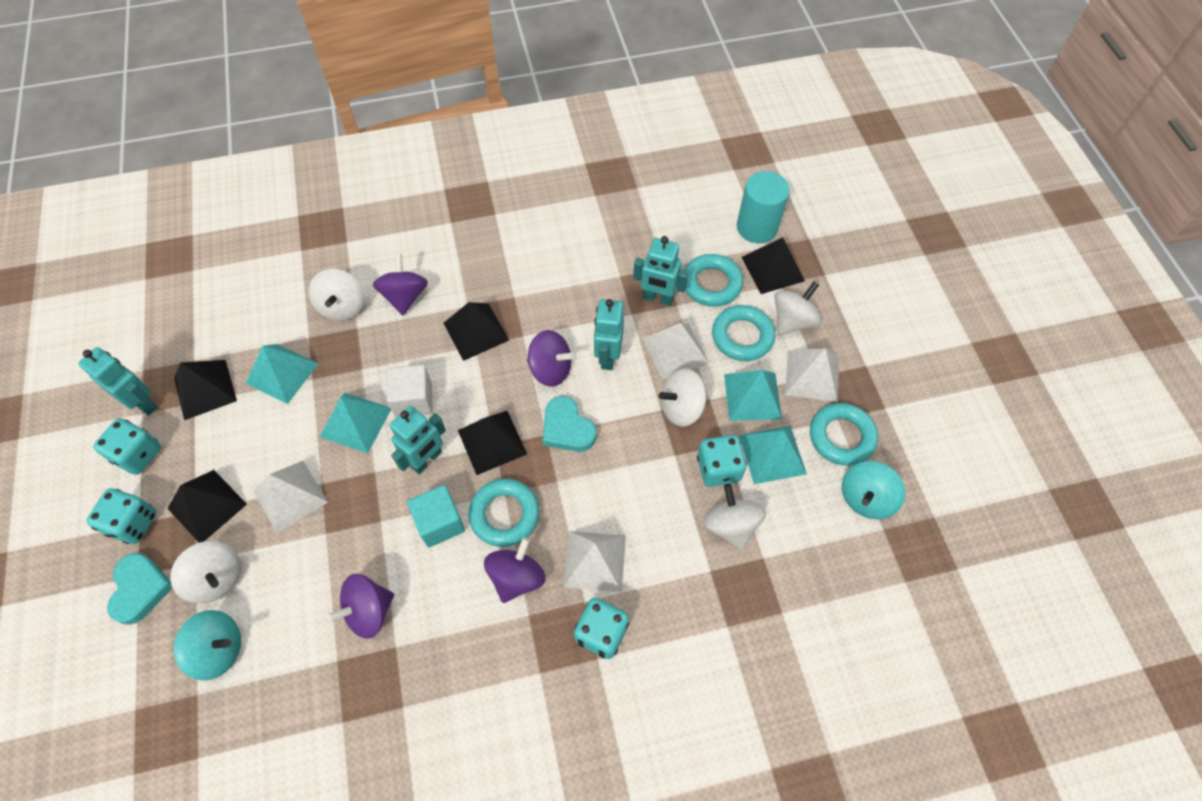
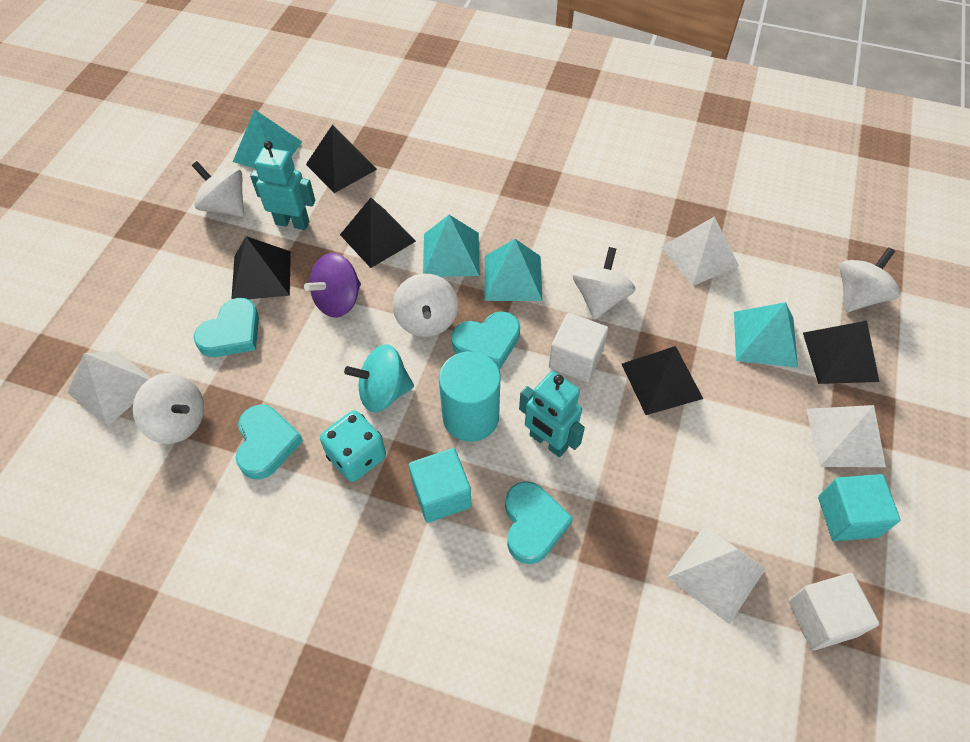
purple spinning top: [327,574,394,638] [373,253,428,315] [484,537,546,603] [527,330,575,387] = 4 -> [304,253,361,318] = 1
turquoise cube: [407,485,465,547] = 1 -> [409,448,471,523] [818,474,900,541] = 2
turquoise dice: [86,488,157,544] [93,418,161,475] [574,598,629,659] [697,435,747,487] = 4 -> [320,411,386,482] = 1
turquoise heart: [107,553,172,625] [543,396,596,452] = 2 -> [193,298,259,357] [236,405,303,479] [451,311,520,370] [505,481,573,564] = 4
turquoise ring: [468,479,540,547] [685,254,743,307] [712,305,776,361] [810,403,878,466] = 4 -> none = 0
turquoise robot: [78,347,157,416] [390,406,446,474] [594,299,624,370] [633,236,688,306] = 4 -> [250,141,315,230] [519,371,585,457] = 2
turquoise spinning top: [174,610,241,680] [842,461,905,519] = 2 -> [344,345,414,412] = 1
white cube: [387,365,433,417] = 1 -> [549,313,608,382] [788,573,879,650] = 2

